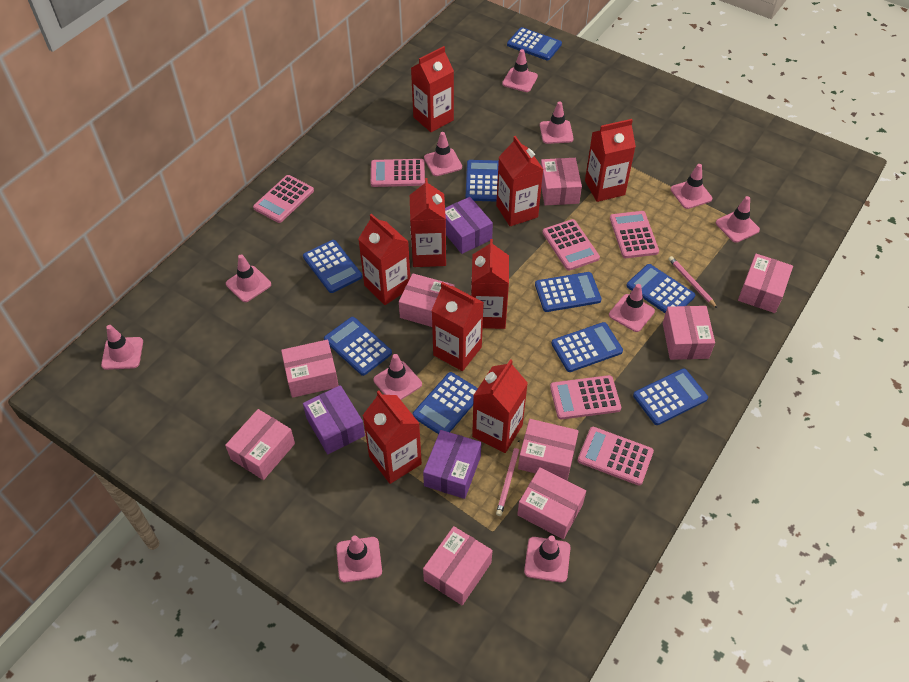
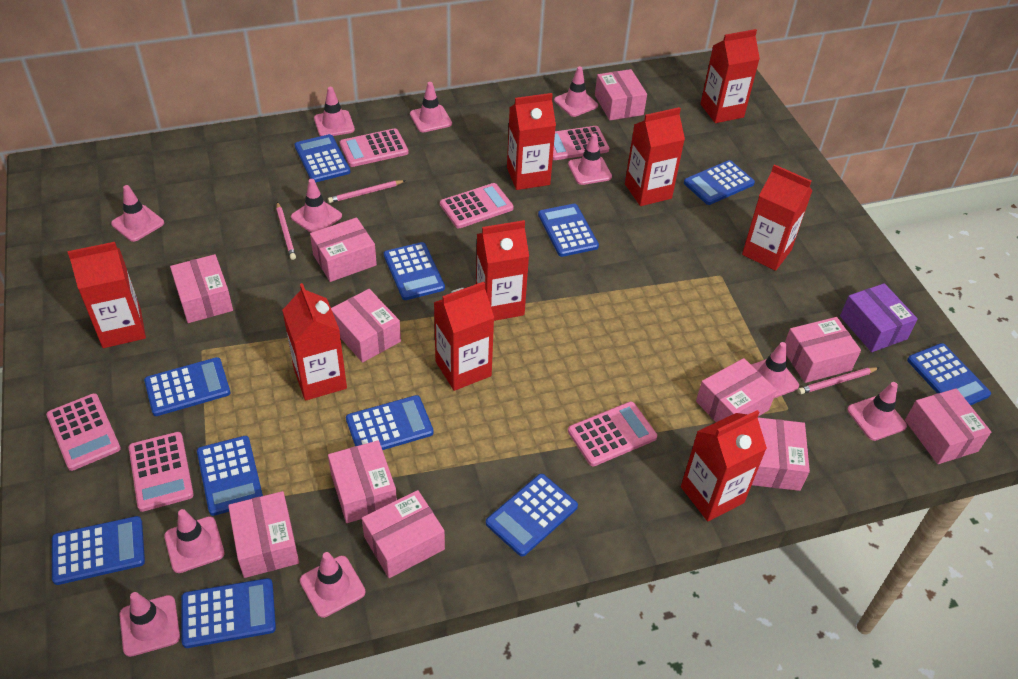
blue calculator: [303,240,362,293] [324,317,392,376] [412,372,478,434] [466,160,499,202] [507,27,562,60] [535,272,601,312] [551,322,623,372] [626,264,695,313] [633,369,708,425] = 9 -> [52,516,145,585] [144,357,231,416] [181,578,276,648] [197,436,263,516] [294,134,350,183] [346,395,434,450] [384,242,445,300] [486,474,578,557] [538,204,599,257] [684,160,755,205] [907,343,991,405] = 11
pink box: [225,409,295,480] [281,340,339,398] [399,273,455,327] [423,526,493,605] [517,467,586,539] [518,419,579,480] [541,158,582,205] [663,306,715,360] [738,254,793,313] = 9 -> [170,254,233,323] [228,491,299,578] [310,217,377,282] [328,440,397,523] [331,289,401,363] [362,490,445,578] [595,69,647,120] [696,358,777,422] [752,418,810,491] [785,317,861,383] [905,388,991,464] = 11
pink pencil: [496,441,520,516] [669,256,718,309] = 2 -> [276,202,296,260] [328,180,406,203] [798,367,879,394] = 3
purple box: [303,385,365,454] [423,430,481,499] [445,197,493,254] = 3 -> [840,283,918,352] = 1

